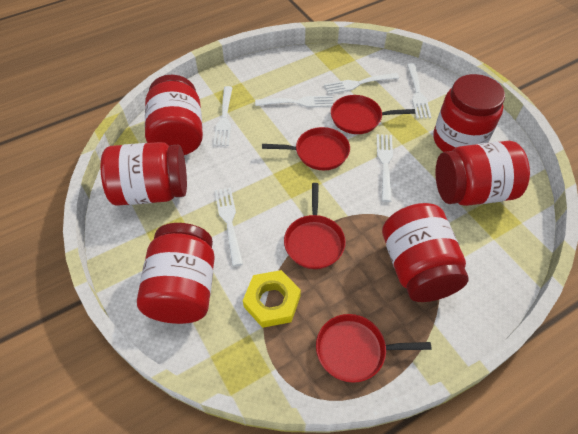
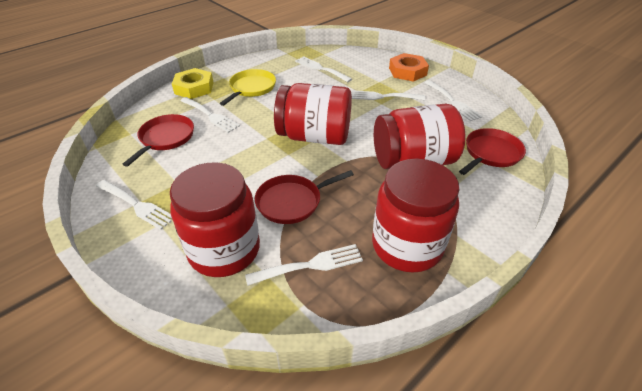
orange nut: none = 0 -> [389,53,429,82] = 1
red jar: [101,142,187,206] [137,223,215,324] [145,75,203,155] [382,203,469,302] [433,74,505,152] [435,141,530,206] = 6 -> [170,162,260,277] [274,83,352,145] [372,159,459,273] [374,104,465,169] = 4
red pan: [262,127,350,170] [284,183,346,269] [316,314,432,383] [331,95,415,134] = 4 -> [123,114,194,167] [255,170,354,224] [459,128,526,175] = 3
yellow pan: none = 0 -> [220,69,276,106] = 1

